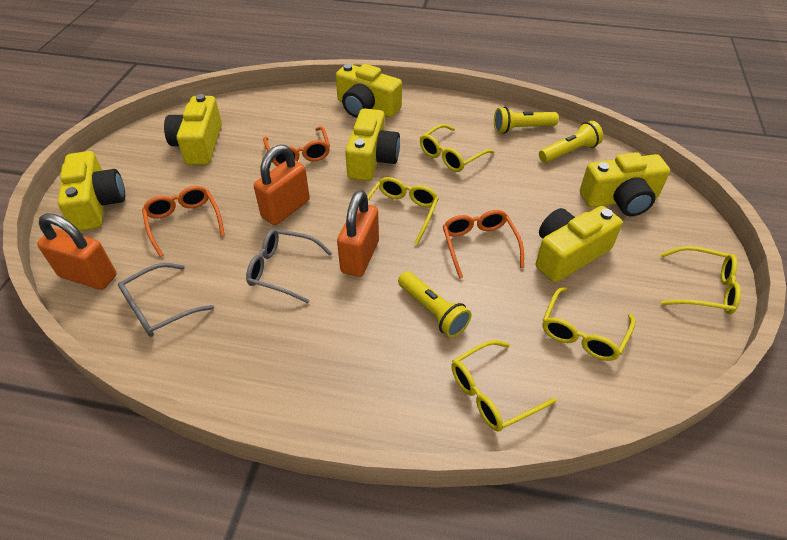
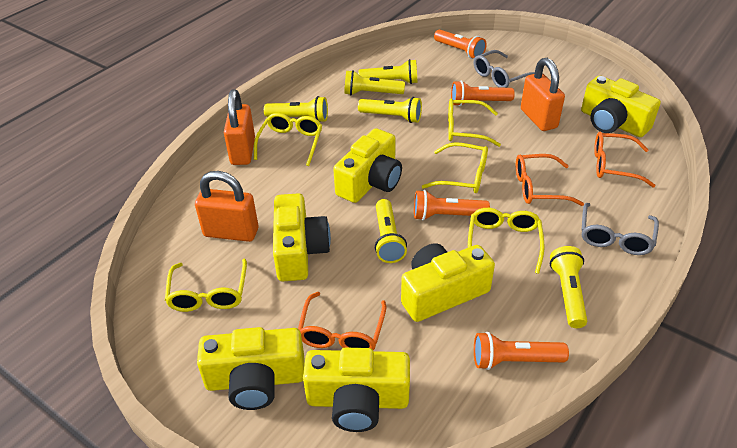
orange flashlight: none = 0 -> [414,190,490,220] [434,29,487,59] [451,81,515,106] [474,332,569,370] = 4
yellow flashlight: [398,271,471,338] [494,107,559,134] [539,121,603,163] = 3 -> [264,96,328,122] [344,70,405,95] [358,59,417,84] [358,97,422,123] [375,199,407,263] [550,246,587,328] = 6

